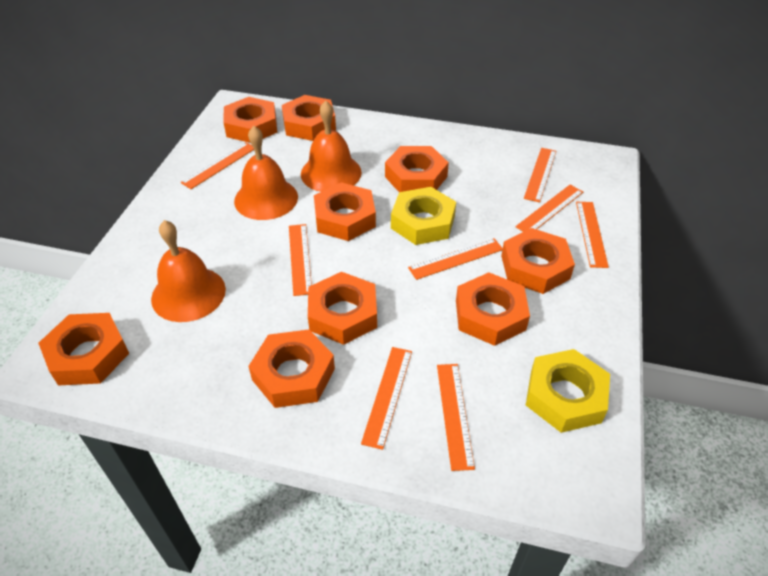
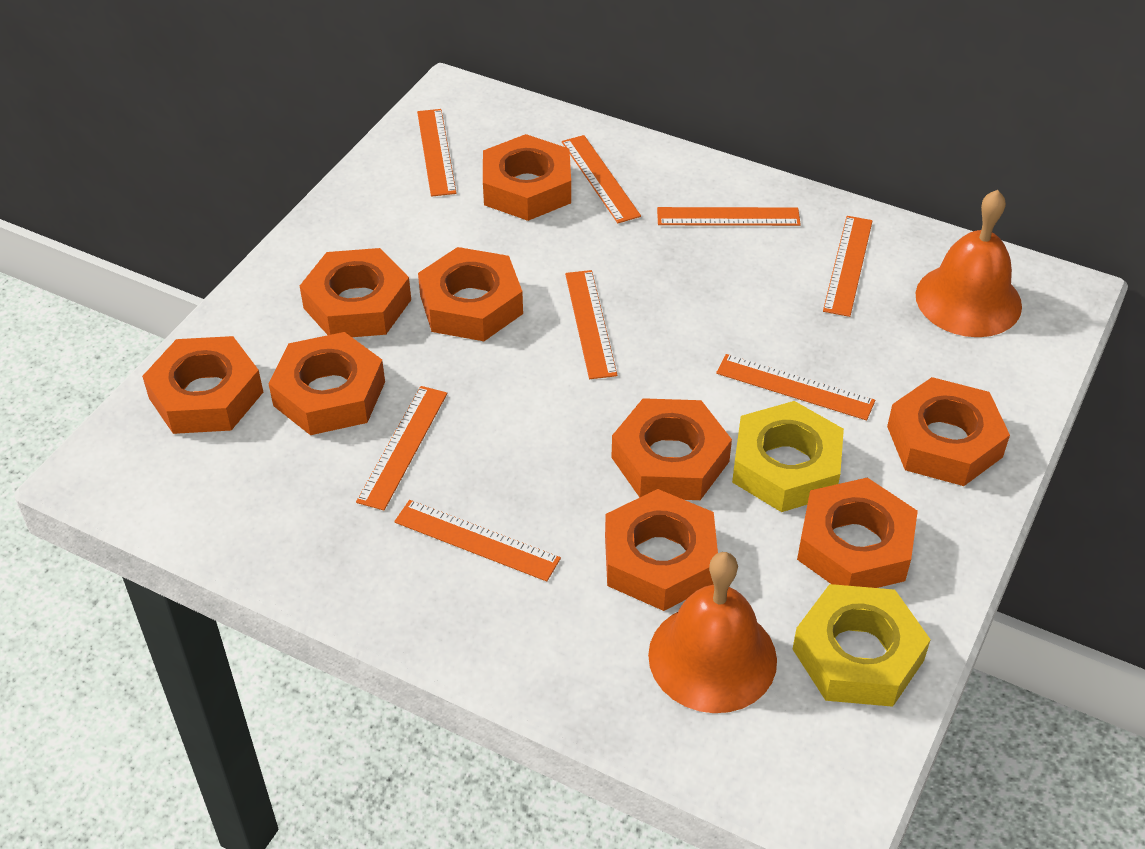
orange bell: [151,220,226,322] [234,126,298,220] [301,101,362,192] = 3 -> [648,552,777,713] [916,190,1022,337] = 2

